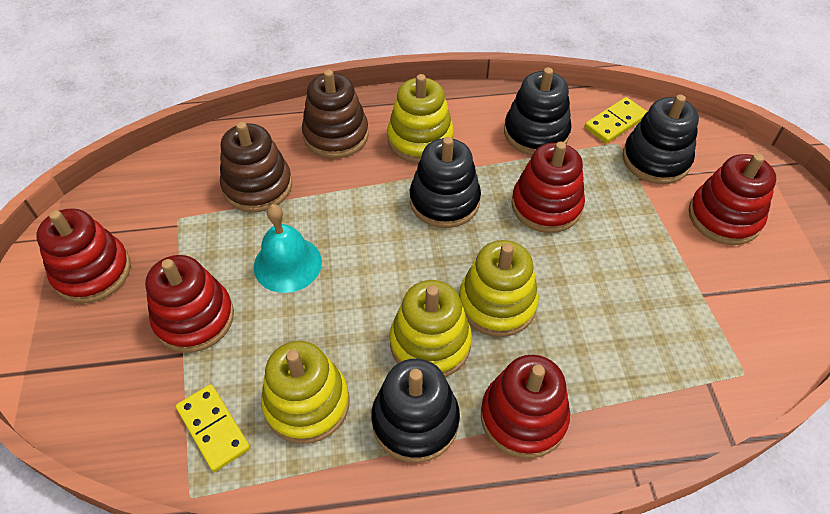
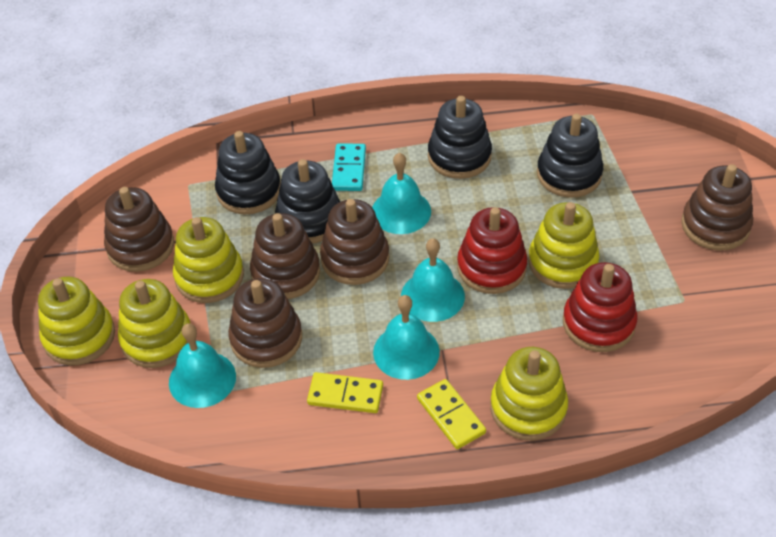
brown stacking toy: [220,122,292,213] [302,69,369,158] = 2 -> [104,187,174,272] [228,278,302,368] [250,213,320,299] [320,199,389,285] [681,164,753,250] = 5
red stacking toy: [36,208,131,303] [145,255,234,353] [481,355,570,459] [511,141,585,233] [689,153,776,245] = 5 -> [457,207,527,294] [563,262,637,352] = 2
turquoise bell: [254,204,322,293] = 1 -> [169,323,236,408] [372,152,431,234] [373,295,440,380] [401,238,465,322] = 4
turquoise domino: none = 0 -> [332,143,366,191] = 1
yellow stacking toy: [261,341,350,444] [387,74,454,163] [390,280,472,377] [459,240,539,337] = 4 -> [38,277,115,365] [118,279,191,368] [173,217,244,303] [490,347,568,441] [528,202,599,289] = 5

